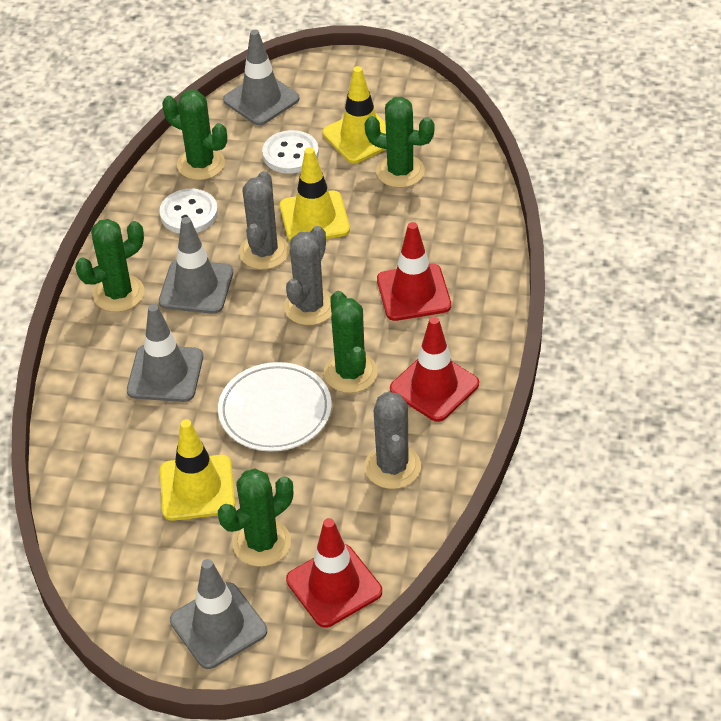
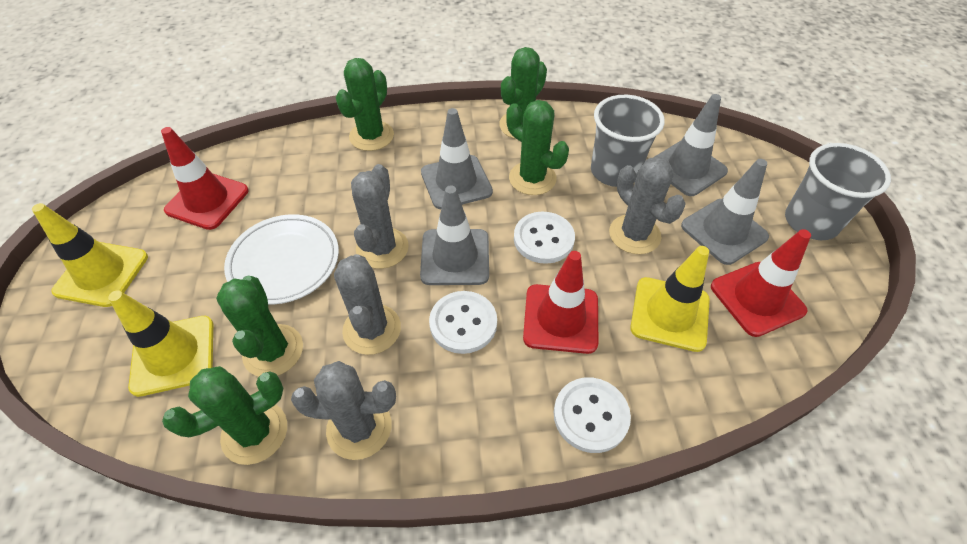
grey cactus: [239,171,289,270] [284,226,332,325] [365,392,421,489] = 3 -> [291,361,396,460] [334,254,401,355] [351,164,409,269] [609,157,686,254] = 4
grey cup: none = 0 -> [591,95,665,187] [785,143,891,240] = 2
white button: [159,189,218,234] [262,130,319,174] = 2 -> [429,291,497,354] [514,212,575,264] [554,377,631,453] = 3

